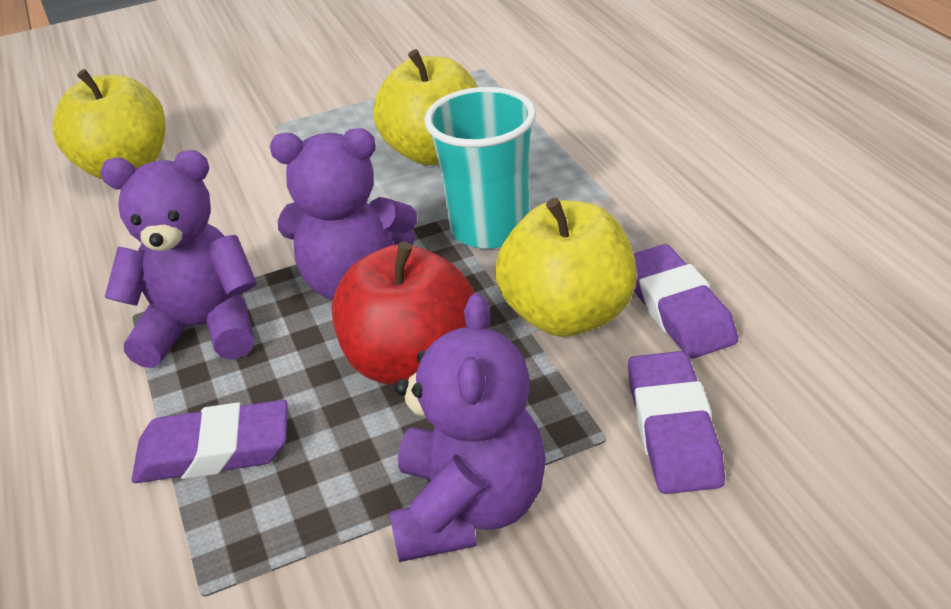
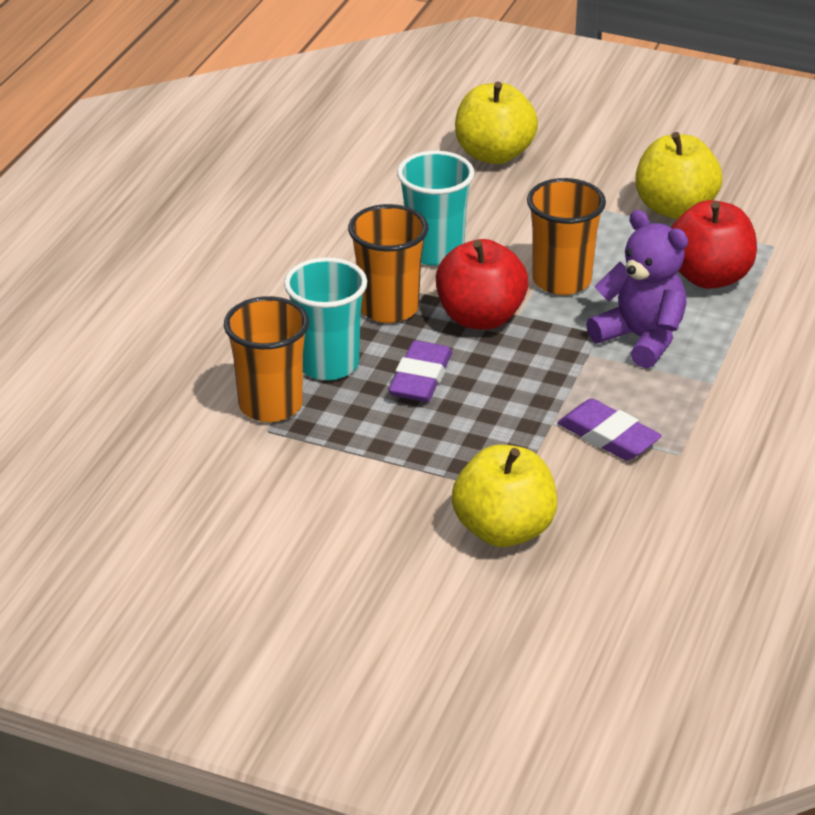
orange cup: none = 0 -> [224,296,309,422] [348,204,428,323] [527,178,606,295] = 3
purple eraser: [131,400,288,483] [628,351,725,494] [633,244,738,359] = 3 -> [388,340,453,402] [557,399,662,461] = 2
purple teddy bear: [100,150,257,368] [270,128,417,301] [389,293,546,562] = 3 -> [586,210,688,369] = 1
red apple: [332,242,474,385] = 1 -> [436,239,528,330] [671,200,757,289] = 2
turquoise cup: [424,87,536,249] = 1 -> [284,257,367,380] [397,151,474,266] = 2

